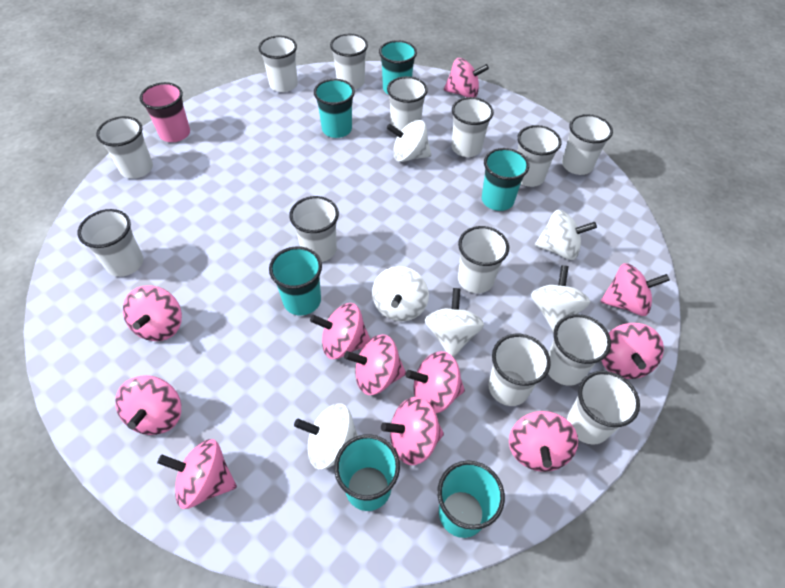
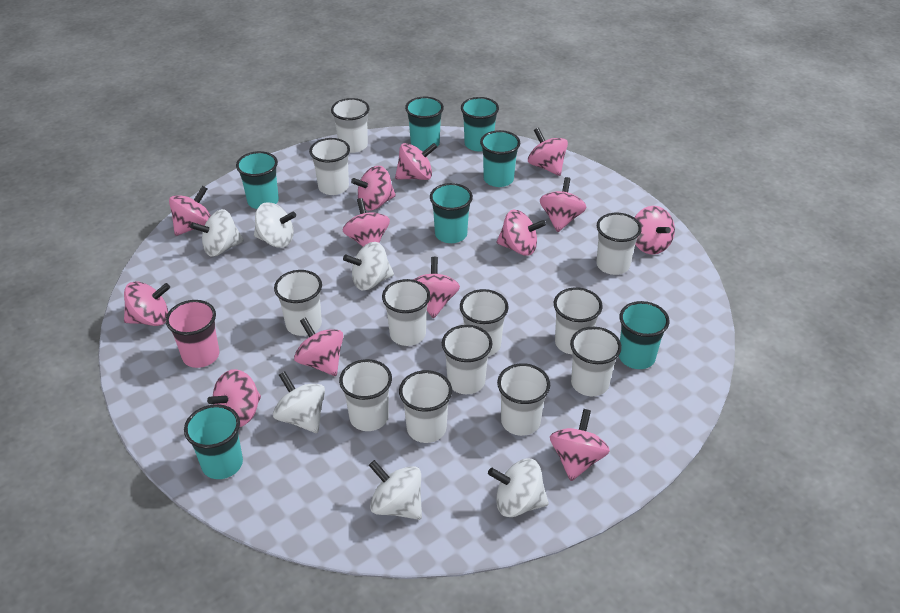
pink spinning top: [115,375,181,435] [123,285,182,341] [157,439,237,509] [310,303,370,359] [344,334,406,395] [381,397,444,465] [405,351,465,413] [444,58,489,97] [509,411,578,472] [600,263,670,316] [601,323,664,379] = 11 -> [124,281,170,326] [169,186,211,236] [207,369,261,427] [294,317,343,376] [343,198,390,247] [351,166,396,211] [395,143,437,180] [413,257,460,319] [497,210,546,256] [528,128,568,176] [540,177,586,232] [550,409,610,481] [635,206,675,255] = 13
turquoise cup: [269,246,322,315] [314,79,355,138] [334,434,400,511] [379,40,417,95] [437,461,505,538] [482,148,529,211] = 6 -> [184,404,243,479] [236,151,279,209] [405,97,444,151] [430,183,473,243] [461,97,499,151] [480,130,520,187] [619,301,670,369] = 7
white cup: [77,209,143,277] [96,116,153,179] [258,36,298,92] [289,196,339,262] [330,34,368,89] [387,76,428,131] [452,97,494,157] [458,226,509,293] [488,334,551,406] [517,125,561,187] [548,314,611,386] [562,114,613,175] [567,371,640,445] = 13 -> [274,270,322,336] [309,138,350,195] [331,98,369,153] [339,359,392,431] [382,279,430,346] [399,370,452,443] [442,325,493,394] [460,289,509,356] [497,363,550,436] [554,287,603,355] [570,327,622,396] [596,212,642,275] = 12

